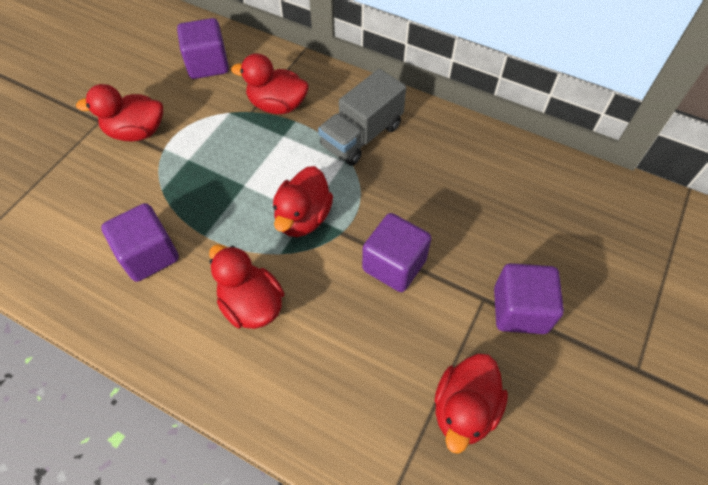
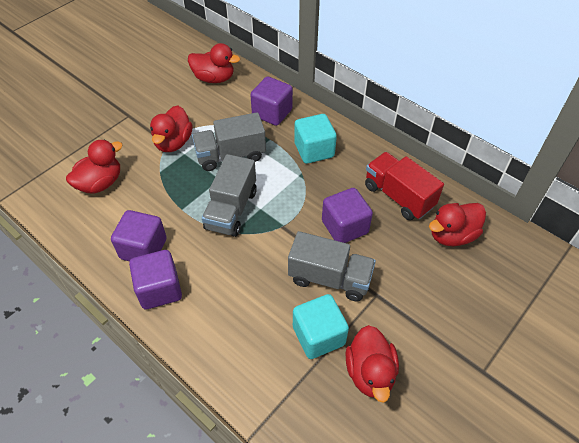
grey truck: [318,69,406,166] = 1 -> [192,112,266,171] [202,154,257,237] [288,231,376,301] = 3
red truck: none = 0 -> [365,152,444,220] = 1
turquoise cube: none = 0 -> [293,294,349,359] [294,114,337,164] = 2

